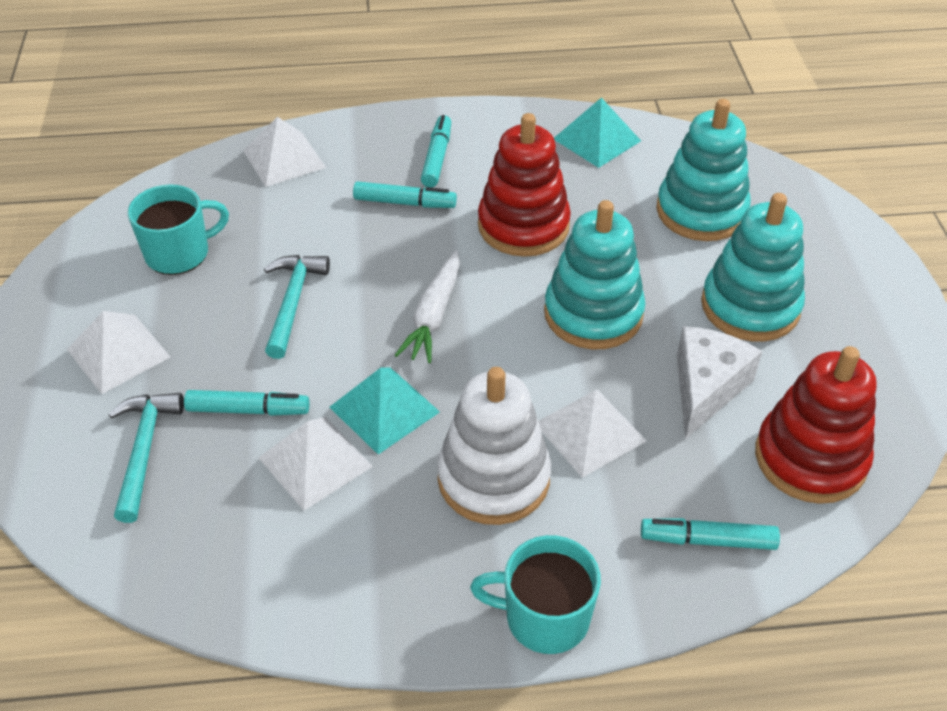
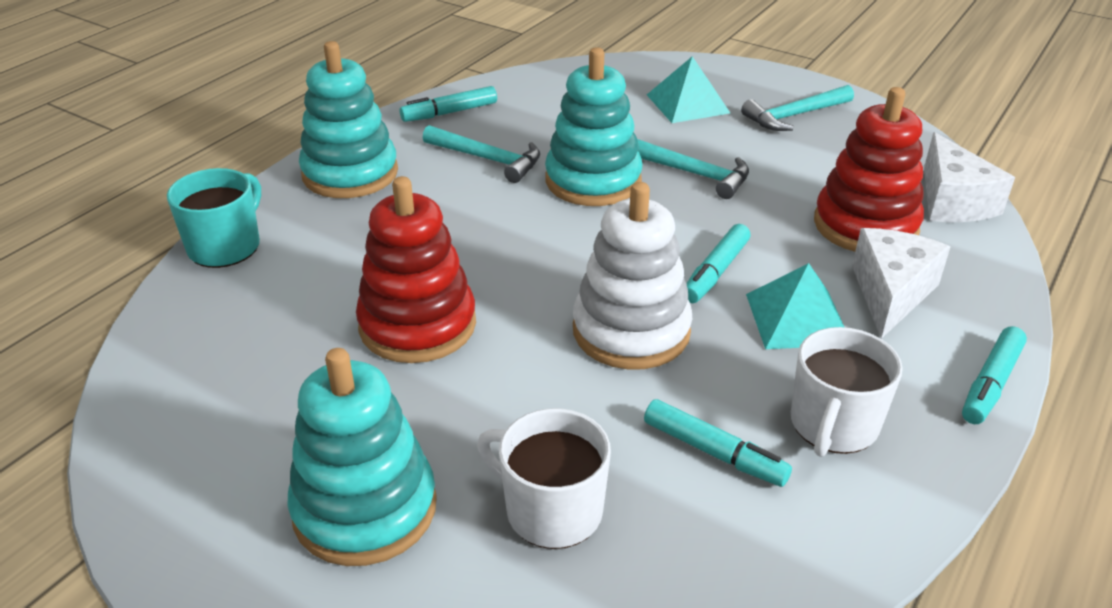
turquoise hammer: [108,393,184,523] [264,255,330,359] = 2 -> [423,125,540,183] [637,139,749,199] [741,85,854,131] = 3
turquoise mug: [128,184,229,275] [470,535,601,654] = 2 -> [167,168,261,268] = 1
white carrot: [395,250,460,363] = 1 -> none = 0
white cheese: [677,326,762,439] = 1 -> [852,228,950,339] [924,132,1015,222] = 2
white mug: none = 0 -> [477,408,611,549] [791,327,903,457] = 2
white pyramid: [67,311,171,394] [244,117,326,187] [258,417,373,511] [538,389,646,478] = 4 -> none = 0

